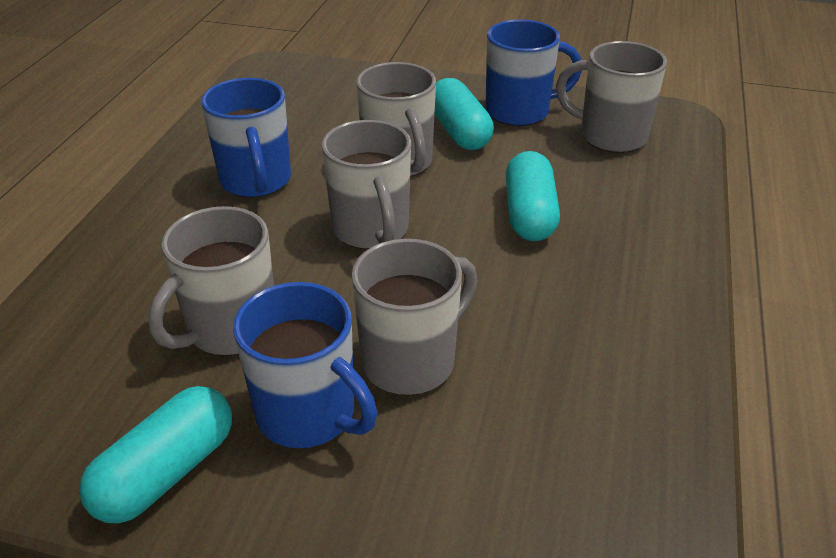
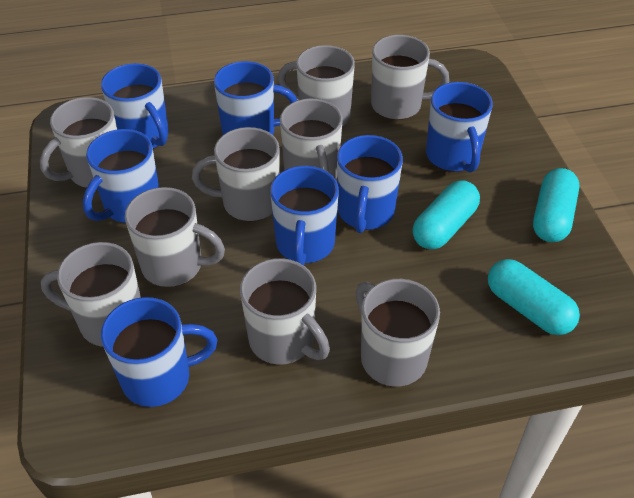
blue mug: [201,78,291,198] [233,282,377,448] [485,20,582,126] = 3 -> [83,129,159,223] [101,63,169,149] [101,297,217,407] [214,61,297,135] [270,166,339,265] [337,135,403,233] [426,82,493,173] = 7
grey mug: [148,206,274,356] [321,120,411,249] [352,239,477,395] [356,62,436,177] [556,41,667,153] = 5 -> [40,97,117,188] [41,242,141,347] [125,187,225,287] [192,127,280,221] [240,258,330,364] [278,45,355,127] [280,99,343,180] [356,279,440,387] [371,35,449,120] = 9

